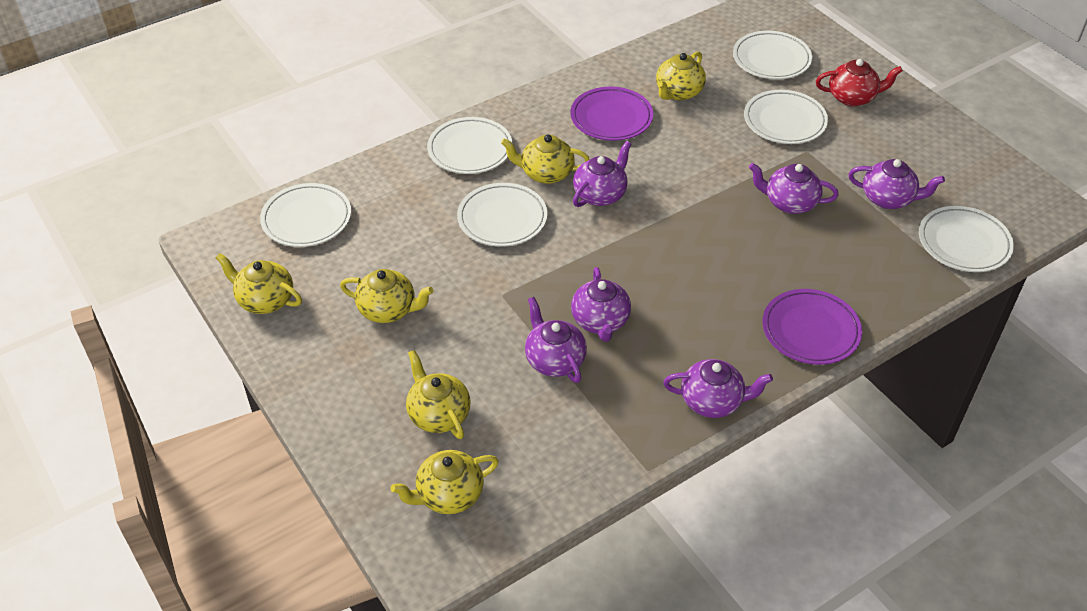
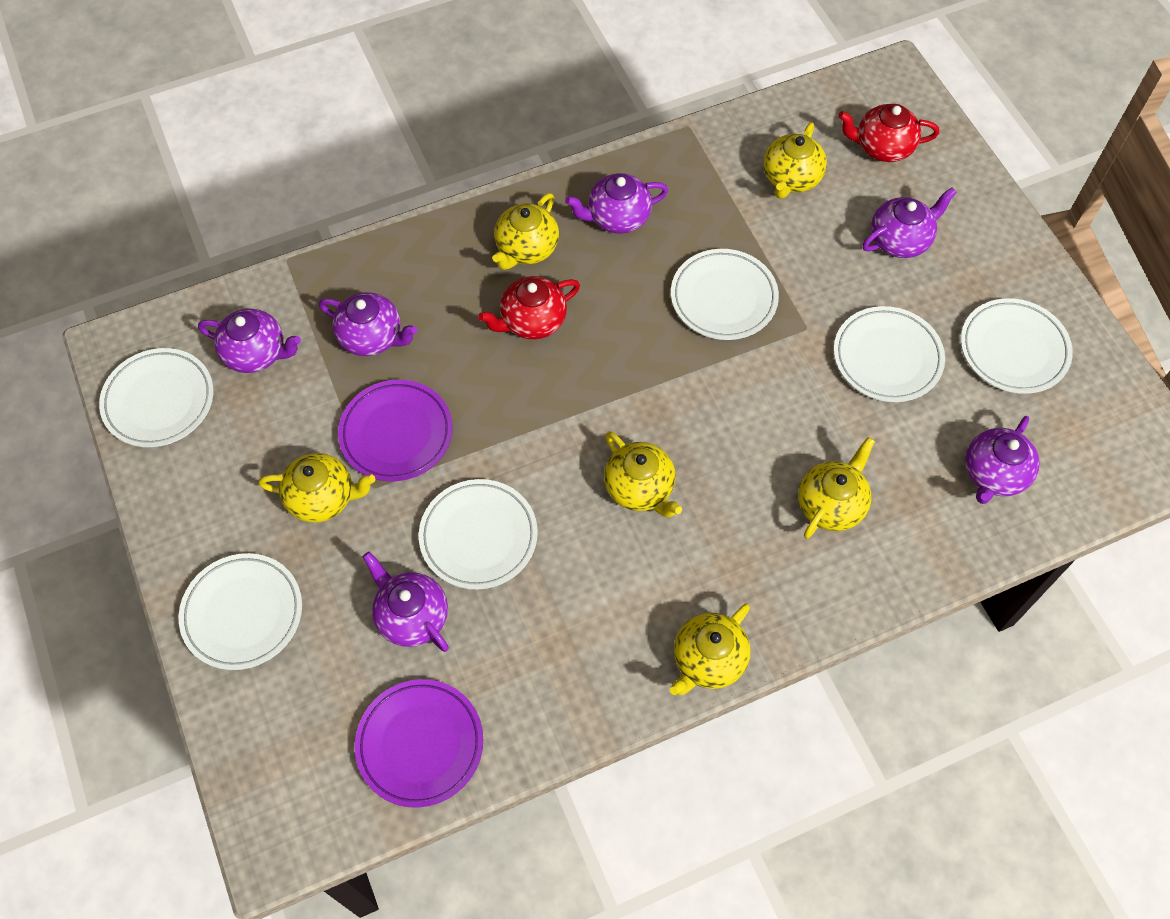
red teapot: [816,59,903,106] = 1 -> [478,276,580,339] [838,104,939,162] = 2

